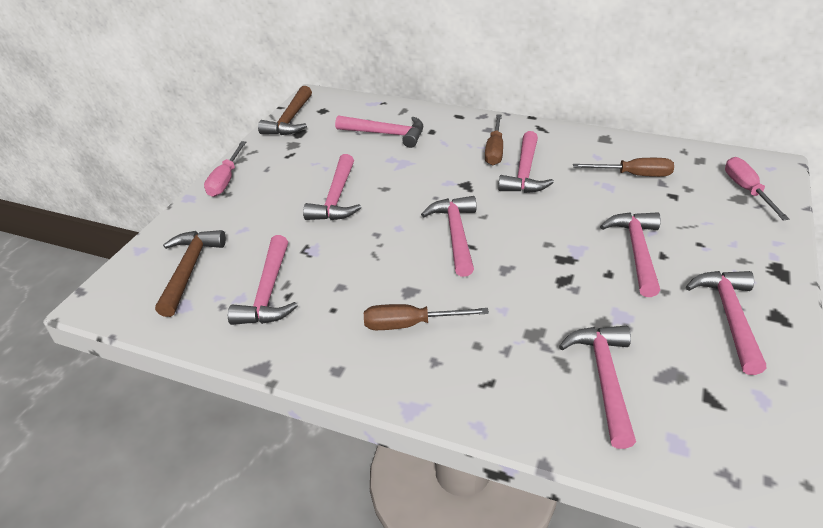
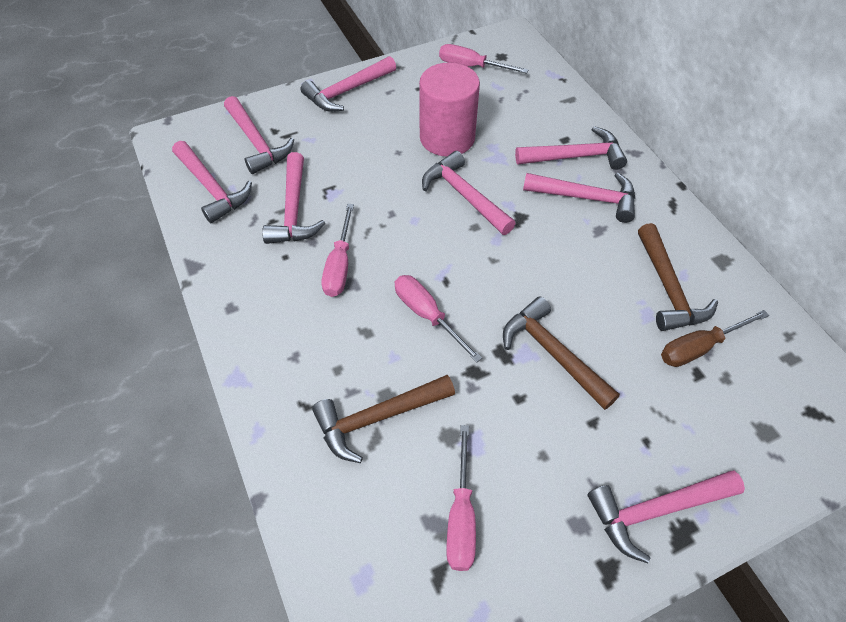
brown hammer: [155,230,226,317] [258,86,312,135] = 2 -> [312,375,455,463] [503,297,620,410] [638,223,718,331] = 3
brown screwdriver: [364,304,489,330] [485,114,503,165] [573,158,674,177] = 3 -> [661,310,769,367] = 1
pink cylinder: none = 0 -> [419,62,480,157] = 1
pink screwdriver: [204,141,246,197] [725,157,789,220] = 2 -> [322,204,354,297] [395,275,482,363] [439,44,529,73] [446,425,476,571] = 4

